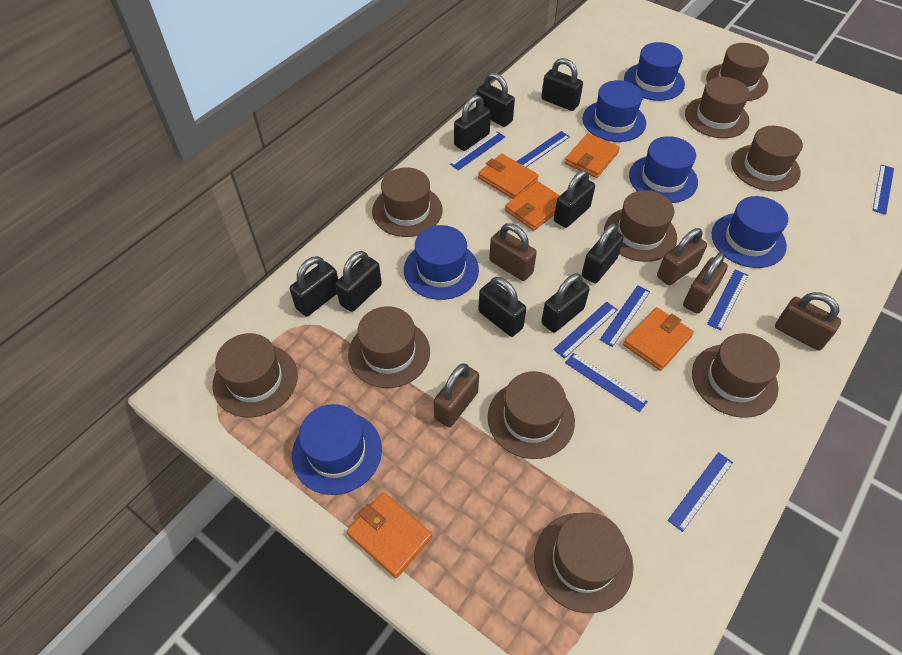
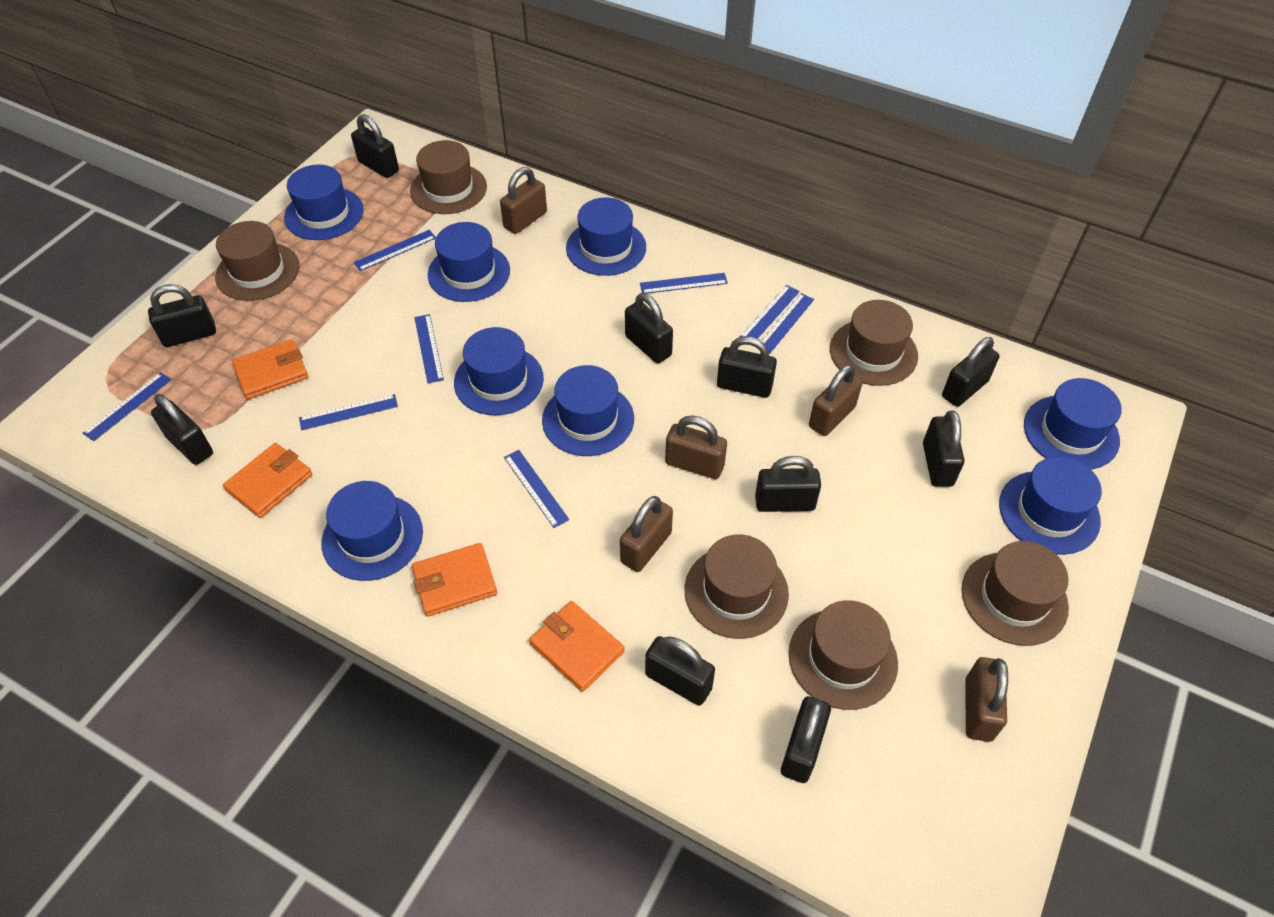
black padlock: [290,256,338,316] [335,251,382,312] [454,95,491,151] [476,73,515,127] [478,277,526,337] [541,58,583,111] [541,273,590,333] [554,170,595,228] [582,223,624,283] = 9 -> [148,284,216,347] [151,394,213,465] [351,114,399,178] [625,293,673,363] [645,636,715,706] [717,336,777,398] [755,456,821,512] [781,696,831,783] [923,410,964,487] [942,337,999,407] = 10
blue hat: [292,404,382,495] [404,225,479,300] [582,80,646,142] [624,42,685,101] [629,136,698,203] [712,196,788,268] = 6 -> [284,165,364,240] [321,481,423,581] [428,222,510,302] [454,327,544,415] [542,365,634,456] [566,197,646,276] [999,456,1102,555] [1024,378,1122,470] = 8
brown hat: [212,333,298,418] [348,306,430,388] [372,167,443,237] [488,371,575,459] [534,512,633,613] [604,190,677,262] [685,77,750,138] [692,333,780,418] [706,43,769,101] [731,126,803,191] = 10 -> [215,221,299,301] [410,140,487,214] [685,535,789,639] [789,600,898,710] [830,300,918,386] [962,541,1069,646] = 6
orange wallet: [347,492,432,578] [478,154,538,199] [505,181,560,231] [565,133,620,178] [623,307,694,371] = 5 -> [223,443,312,518] [232,340,308,399] [412,543,497,617] [529,601,625,692] = 4

